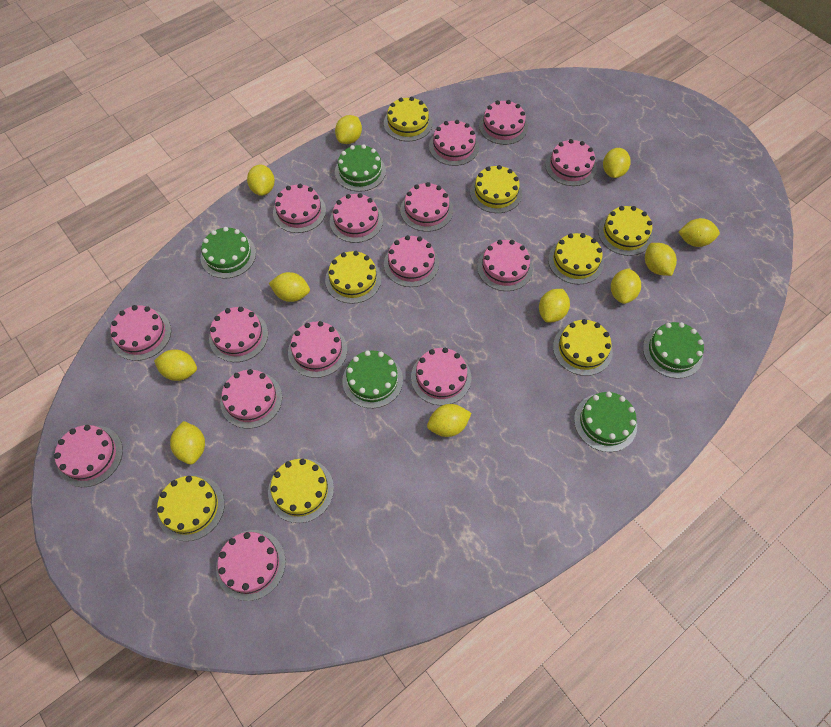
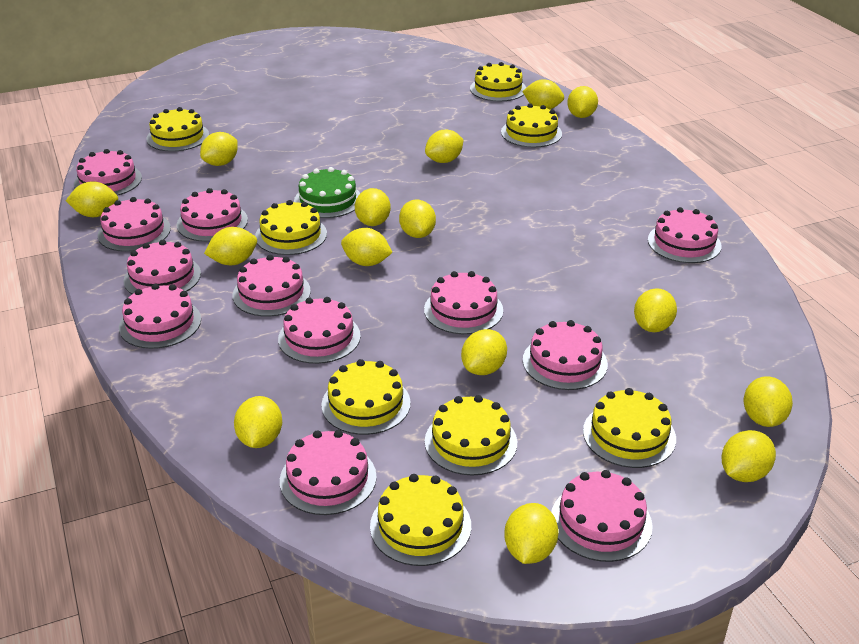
green cake: [201,227,256,279] [335,144,386,192] [342,350,403,408] [574,392,637,452] [643,322,704,378] = 5 -> [294,167,360,218] = 1
pink cake: [54,425,123,487] [111,305,171,361] [209,307,268,362] [216,530,286,601] [220,369,282,428] [273,184,326,233] [288,321,347,378] [330,193,383,243] [384,235,439,287] [400,182,453,232] [411,348,471,405] [429,120,479,166] [477,240,533,291] [479,100,528,145] [545,139,597,186] = 15 -> [74,149,142,196] [98,197,171,252] [119,284,201,349] [123,240,201,294] [177,188,248,242] [233,255,311,317] [278,297,361,364] [280,430,377,515] [424,271,503,334] [523,320,608,390] [551,470,653,562] [648,207,721,263] = 12
yellow lemon: [154,349,197,381] [170,421,205,465] [247,165,275,196] [269,272,310,302] [335,115,362,144] [427,404,472,437] [539,289,570,323] [603,148,631,178] [611,268,641,304] [645,243,677,276] [678,218,720,247] = 11 -> [66,181,118,217] [200,132,238,166] [204,227,257,265] [234,396,282,448] [341,228,393,266] [355,188,391,226] [399,200,436,238] [425,130,464,163] [461,329,507,375] [504,503,559,564] [522,79,564,109] [567,86,598,118] [634,288,677,332] [721,430,776,482] [743,376,793,427] = 15

